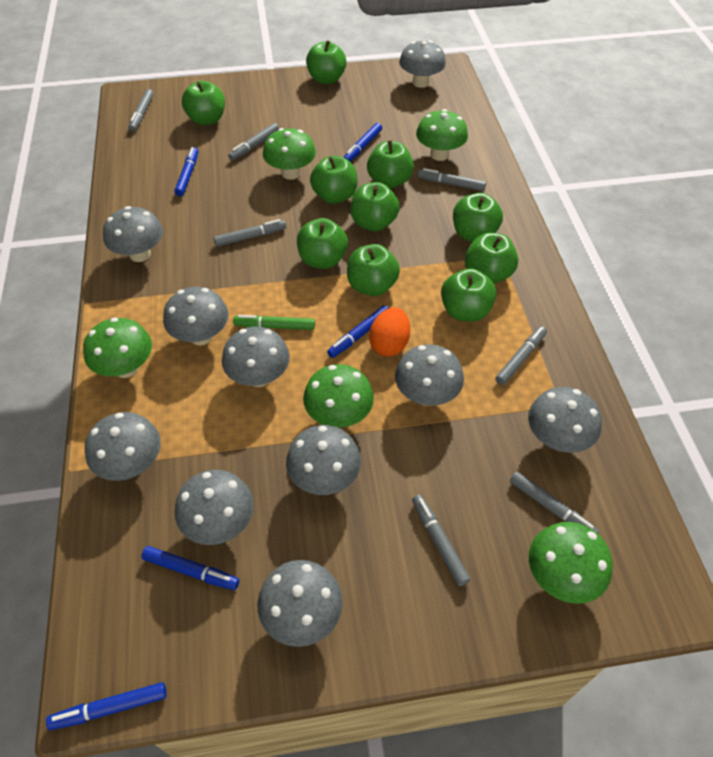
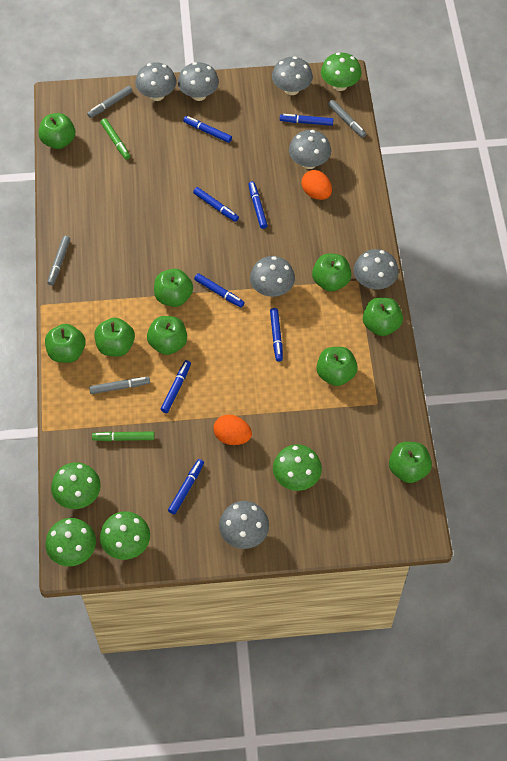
blue marker: [46,682,167,730] [141,546,239,590] [174,147,198,196] [327,305,389,358] [343,123,382,162] = 5 -> [161,360,191,413] [168,459,204,514] [183,116,232,143] [193,187,239,222] [194,273,245,307] [248,181,268,229] [270,308,283,361] [280,114,333,126] = 8
green apple: [182,81,225,126] [297,218,348,269] [306,40,347,84] [310,156,357,204] [347,244,400,296] [350,182,399,231] [367,140,414,188] [441,268,496,322] [453,193,503,242] [465,233,518,284] = 10 -> [38,113,75,149] [45,324,86,363] [94,318,135,357] [147,316,187,355] [154,269,193,307] [312,254,351,291] [317,347,358,386] [363,297,403,336] [389,442,432,483] = 9
green marker: [233,315,315,330] = 1 -> [92,431,155,441] [101,118,130,160] = 2
grey marker: [128,89,154,131] [214,219,286,247] [228,123,279,161] [412,495,470,586] [418,168,486,191] [495,326,547,385] [510,472,599,534] = 7 -> [48,236,70,285] [87,86,132,118] [89,377,150,394] [328,100,366,138] = 4
grey mushroom: [85,412,161,481] [103,206,163,262] [163,287,228,346] [175,470,254,545] [222,327,290,387] [258,560,343,647] [286,425,361,495] [395,344,464,406] [399,40,446,88] [528,387,602,453] = 10 -> [136,62,176,101] [178,62,219,101] [219,501,269,549] [250,256,295,297] [272,56,313,95] [289,130,331,169] [354,249,399,289] = 7
orange egg: [369,307,410,357] = 1 -> [214,415,252,445] [301,170,332,200] = 2

